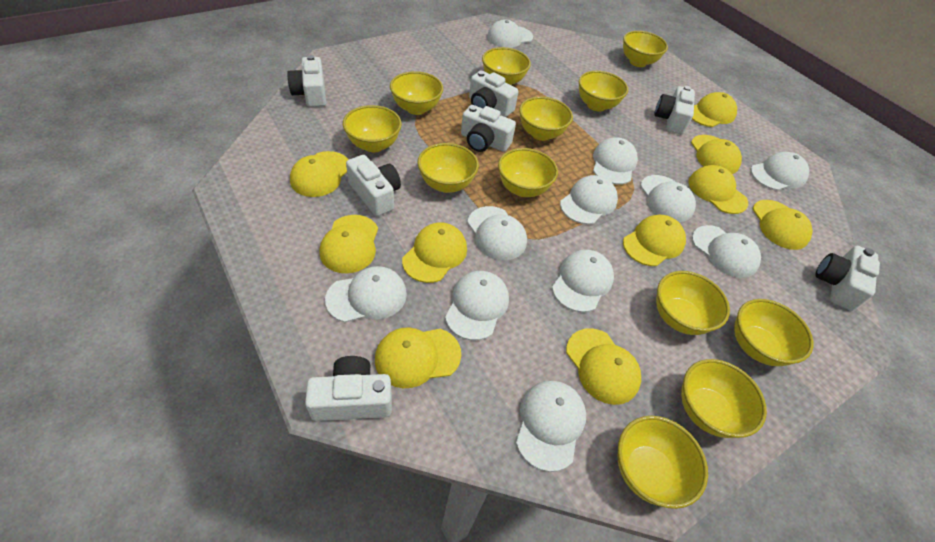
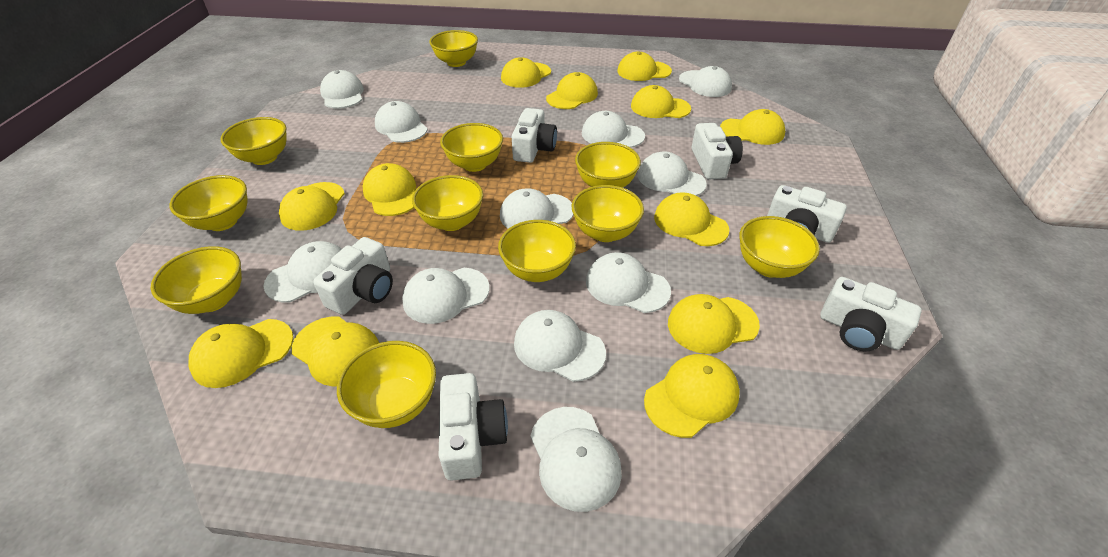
white camera: [287,55,326,107] [305,356,392,421] [346,155,401,216] [461,105,516,152] [469,71,518,117] [654,86,695,134] [815,246,880,311] = 7 -> [313,237,393,315] [439,373,508,481] [512,108,557,163] [692,123,743,179] [767,185,847,243] [820,277,922,351] = 6
yellow bowl: [343,105,402,152] [390,71,443,115] [418,143,479,193] [482,47,531,85] [498,148,558,197] [519,97,573,141] [579,71,628,112] [617,416,708,509] [623,31,668,67] [656,271,730,335] [681,359,767,438] [734,299,814,366] = 12 -> [151,246,242,314] [170,175,248,231] [220,117,287,165] [337,341,436,428] [412,175,483,231] [429,30,478,67] [440,123,503,172] [498,220,576,282] [572,185,644,242] [575,142,641,188] [739,216,820,278] = 11
yellow cap: [290,151,349,197] [320,215,378,273] [375,327,461,388] [402,222,467,283] [566,328,641,405] [623,215,686,266] [688,165,748,214] [691,135,742,174] [692,92,737,127] [753,200,813,250] = 10 -> [189,319,293,388] [279,182,345,231] [292,317,379,386] [362,163,416,216] [501,57,551,88] [546,72,598,109] [617,52,672,81] [631,85,691,118] [644,354,740,438] [654,192,729,246] [668,294,760,354] [720,109,785,145] = 12

